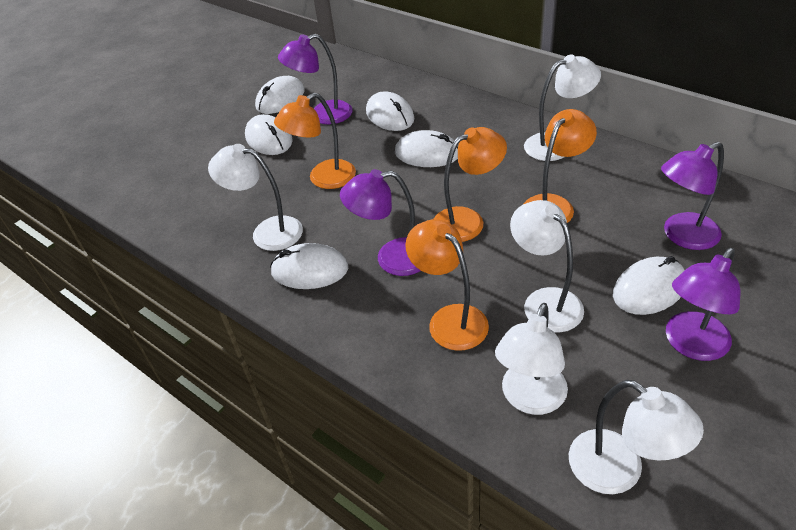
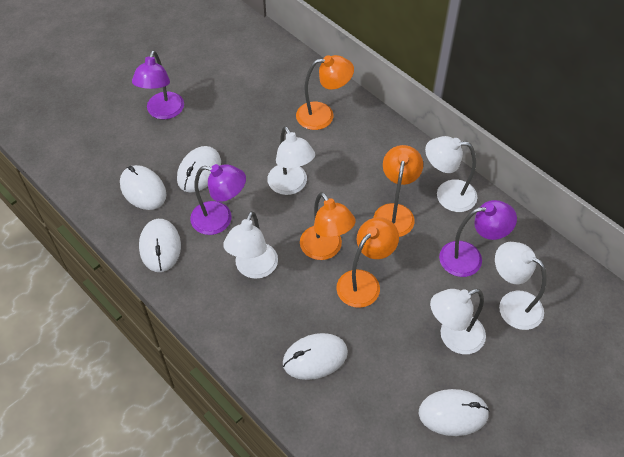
purple lamp: [278,34,353,125] [340,169,421,276] [661,142,724,250] [666,248,740,361] = 4 -> [132,50,184,119] [190,164,246,235] [439,200,517,277] = 3
white mouse: [245,114,292,155] [255,76,305,114] [270,243,348,289] [366,91,414,131] [395,130,458,167] [613,256,685,315] = 6 -> [120,165,167,210] [139,219,181,272] [177,146,221,193] [283,333,348,380] [418,389,490,436] = 5

